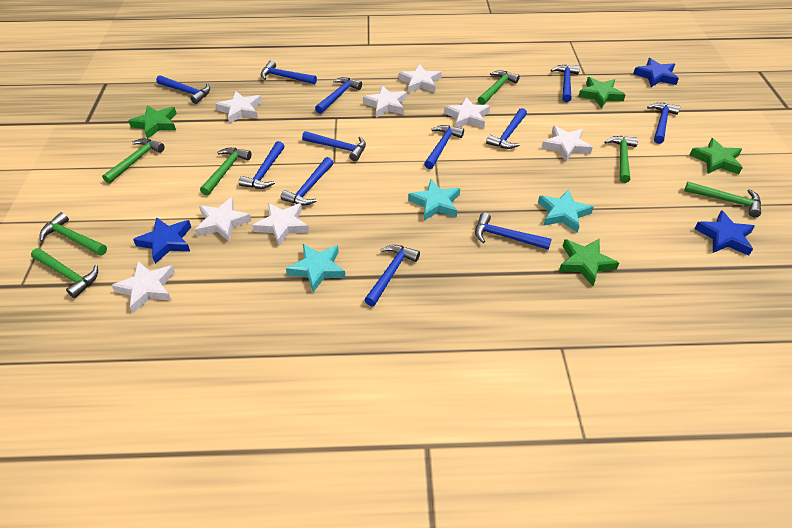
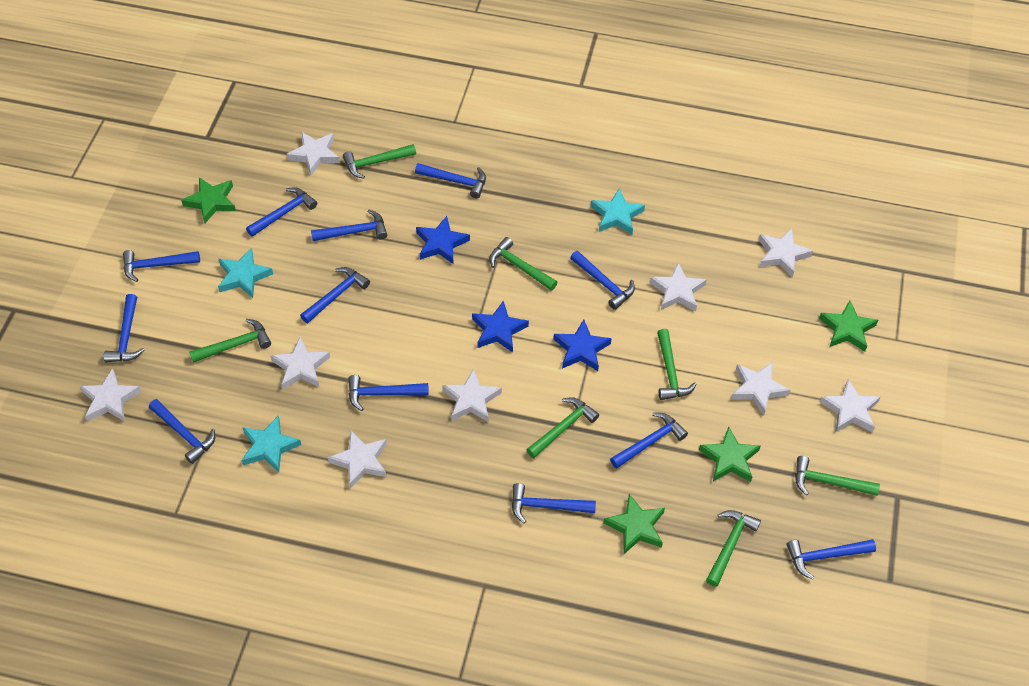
white star: [111,261,175,313] [195,197,251,241] [216,91,262,124] [252,203,309,246] [363,85,407,117] [399,64,442,93] [444,97,490,128] [542,126,593,162] = 8 -> [79,368,141,422] [271,337,330,389] [287,132,340,175] [328,431,387,489] [442,369,502,423] [650,263,707,312] [731,362,791,415] [759,228,813,278] [820,379,881,432] = 9

